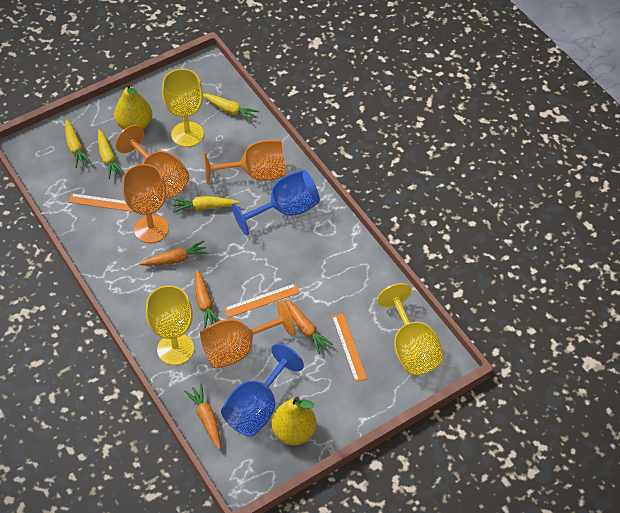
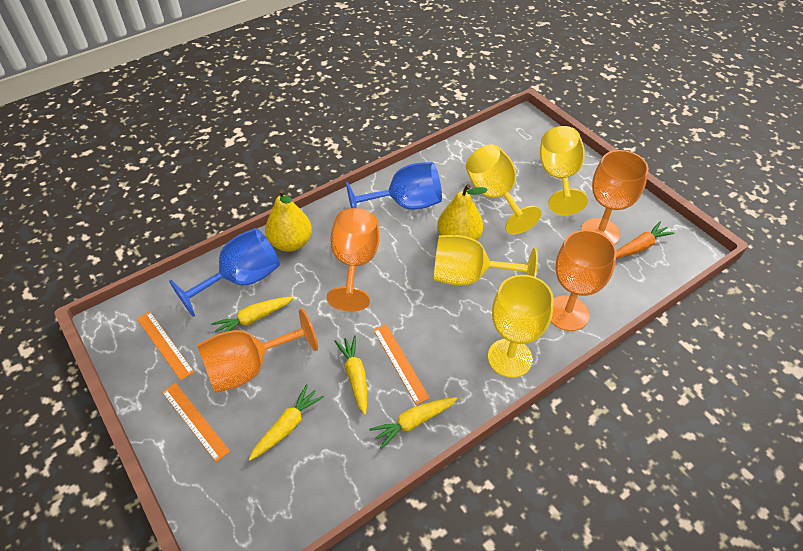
orange carrot: [140,240,208,266] [184,384,221,450] [195,270,220,329] [285,299,334,354] = 4 -> [616,221,674,258] = 1
yellow goblet: [146,285,194,365] [162,69,204,147] [377,283,444,375] = 3 -> [434,235,538,285] [466,144,541,234] [488,275,554,378] [540,126,588,215] = 4

